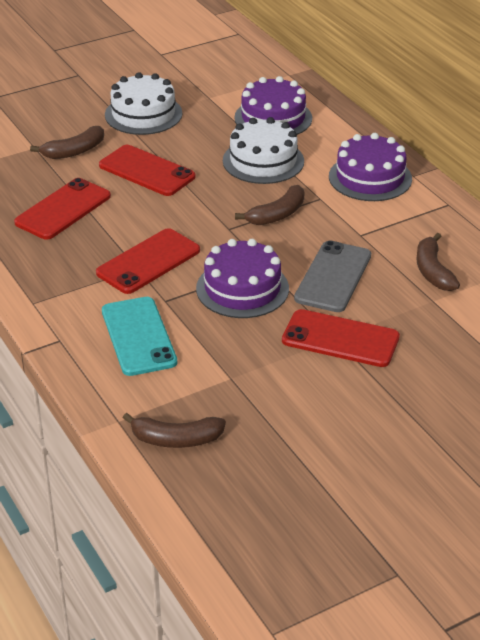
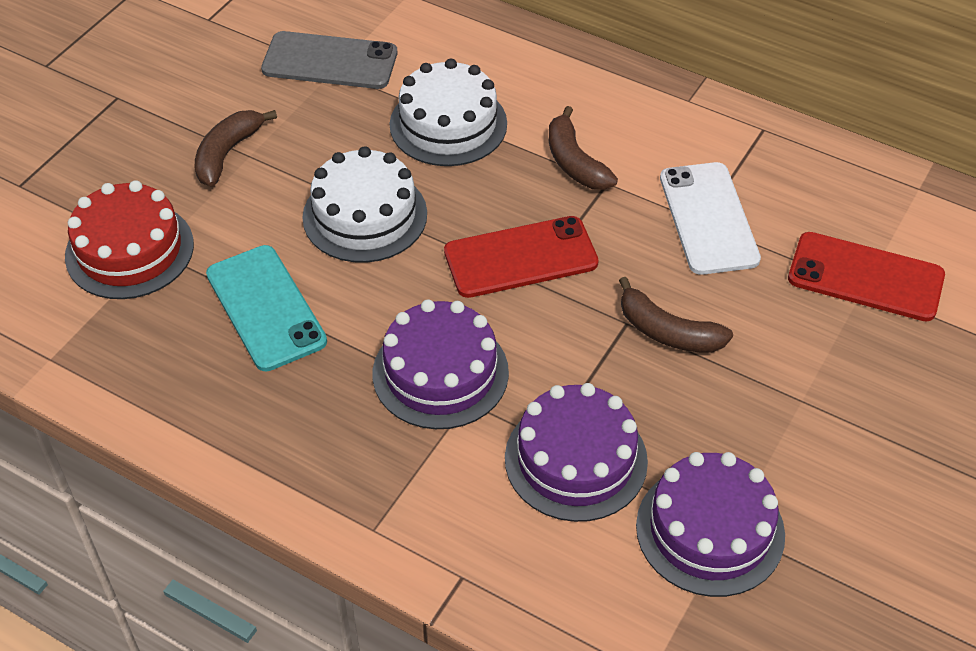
brown banana: [30,126,104,159] [123,413,226,448] [235,185,304,225] [416,233,460,291] = 4 -> [194,110,277,187] [549,106,618,190] [619,277,733,352] = 3
red cake: none = 0 -> [65,180,194,299] = 1
red phone: [14,178,111,239] [96,228,200,294] [99,145,196,196] [282,309,400,367] = 4 -> [444,216,599,298] [788,232,945,322] = 2
white phone: none = 0 -> [660,162,761,275] = 1

